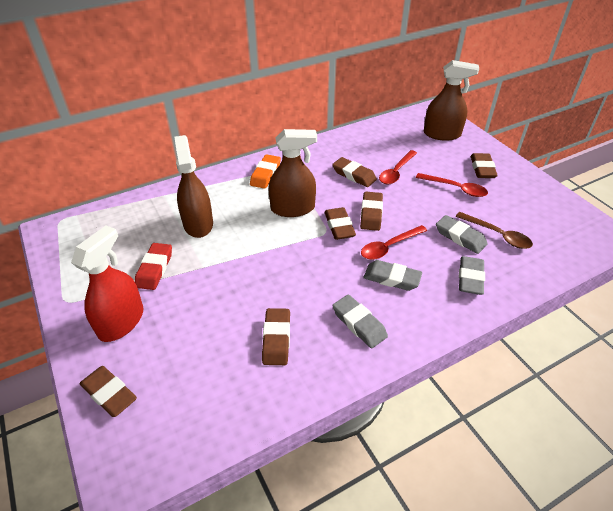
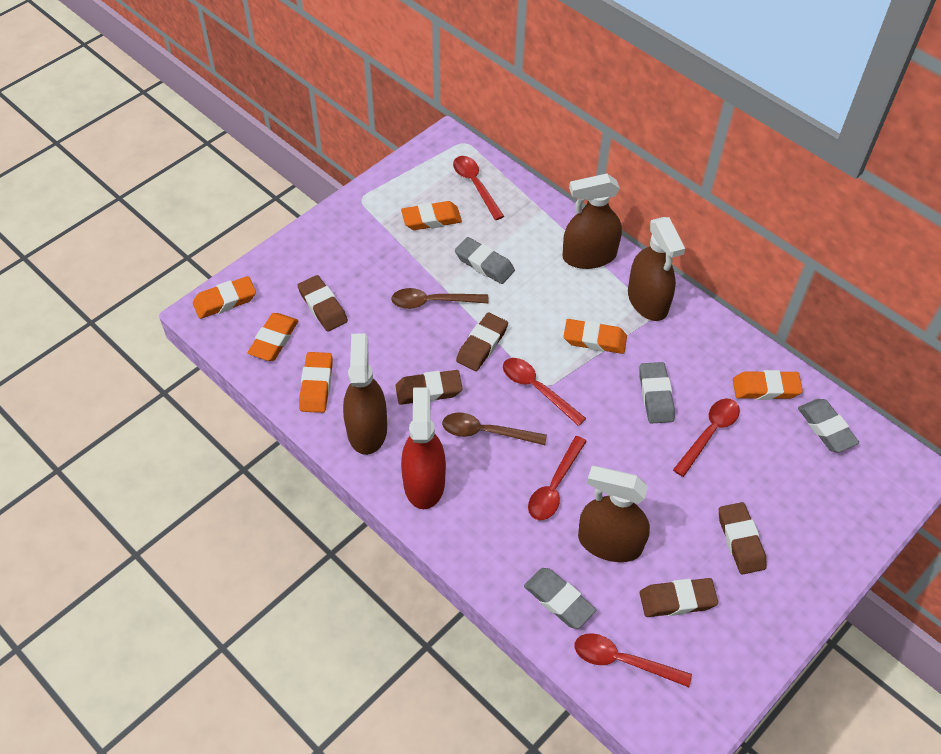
brown eraser: [80,366,137,417] [262,308,290,365] [324,207,356,240] [332,157,377,187] [360,192,383,231] [471,153,498,178] = 6 -> [297,275,348,331] [396,370,462,405] [456,313,508,371] [640,578,718,617] [719,502,767,575] = 5
brown spoon: [455,212,533,249] = 1 -> [391,288,489,309] [442,412,547,445] = 2
brown spray bottle: [174,135,213,238] [269,129,317,217] [424,60,479,141] = 3 -> [343,333,387,455] [563,174,622,269] [578,466,650,562] [628,217,685,321] = 4
orange eraser: [250,154,281,189] = 1 -> [193,276,256,319] [248,313,298,361] [299,352,332,413] [401,201,462,230] [564,319,627,354] [733,370,803,400] = 6
red eraser: [135,243,172,290] = 1 -> none = 0
red spoon: [361,225,427,260] [379,150,417,184] [416,173,488,197] = 3 -> [453,156,504,220] [503,358,586,426] [528,436,587,520] [574,633,692,687] [673,399,740,477] = 5

